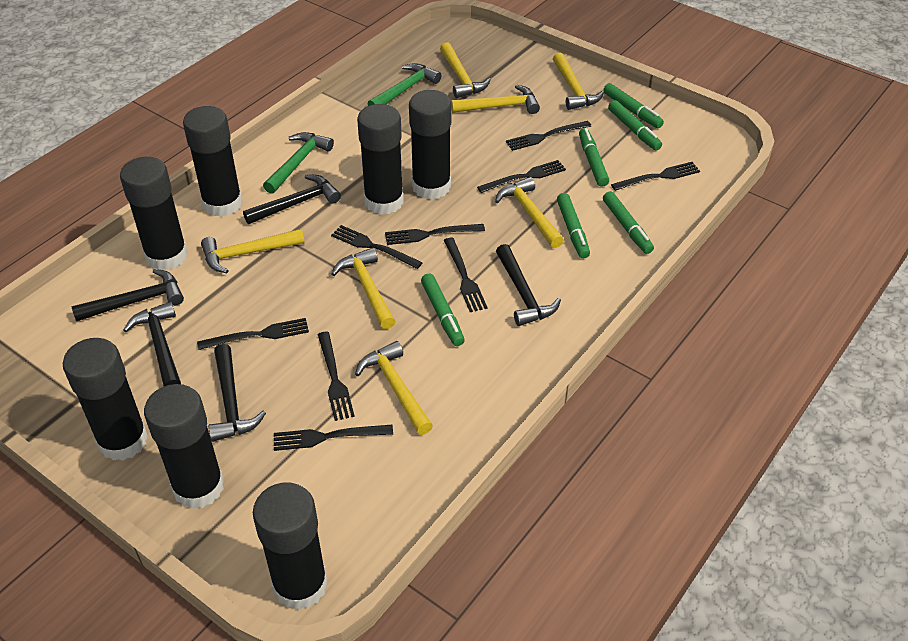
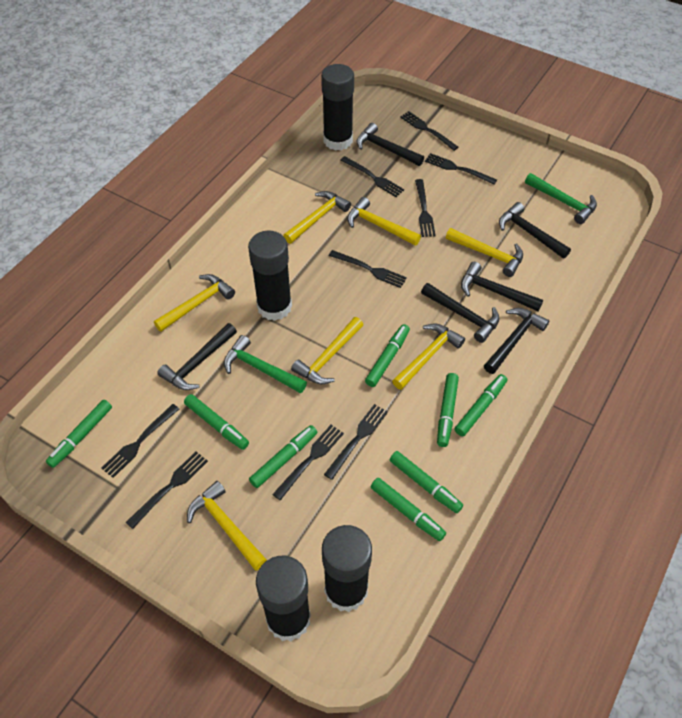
black glue stick: [63,338,148,461] [120,157,188,270] [144,384,224,509] [183,106,243,217] [253,483,328,610] [357,104,404,215] [409,90,451,200] = 7 -> [248,230,292,321] [256,556,311,641] [321,64,354,151] [322,525,372,612] = 4
black hammer: [72,269,184,321] [123,301,181,386] [208,344,266,442] [243,175,341,224] [496,244,561,326] = 5 -> [157,323,237,390] [357,123,424,166] [421,283,500,343] [461,262,543,311] [484,308,549,374] [499,202,571,259] = 6
green marker: [421,273,465,346] [557,193,590,259] [579,128,609,187] [603,83,664,128] [603,191,654,254] [608,100,662,150] = 6 -> [46,400,112,468] [184,394,249,450] [249,425,317,488] [365,324,410,387] [371,478,446,541] [390,451,463,513] [437,373,459,447] [455,374,507,436] = 8

